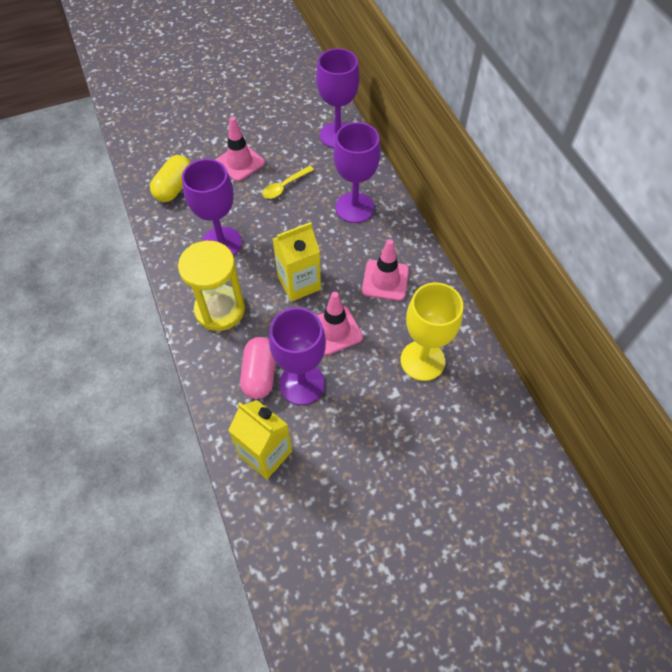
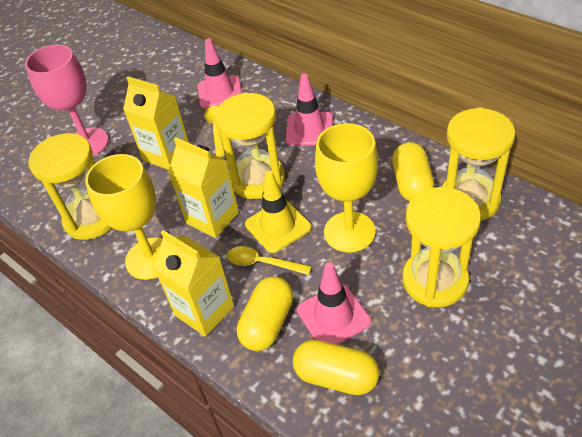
pink capsule: [240,337,275,399] = 1 -> none = 0
pink goblet: none = 0 -> [25,45,109,156] = 1
purple goblet: [182,159,242,256] [269,307,326,405] [316,48,360,148] [333,122,381,223] = 4 -> none = 0
yellow capsule: [150,155,191,202] = 1 -> [237,276,293,351] [293,339,379,395] [392,142,434,201] = 3
yellow carton: [228,400,292,479] [273,222,321,302] = 2 -> [123,77,189,170] [153,230,234,337] [168,138,239,238] = 3
yellow goblet: [401,282,463,381] = 1 -> [85,154,163,280] [315,123,378,253] = 2
yellow hourglass: [178,241,245,331] = 1 -> [29,133,111,240] [215,92,285,199] [402,187,481,307] [442,108,515,221] = 4
yellow spoon: [262,166,314,199] = 1 -> [204,106,225,157] [227,246,312,275] = 2
yellow traffic cone: none = 0 -> [245,171,311,253] = 1

